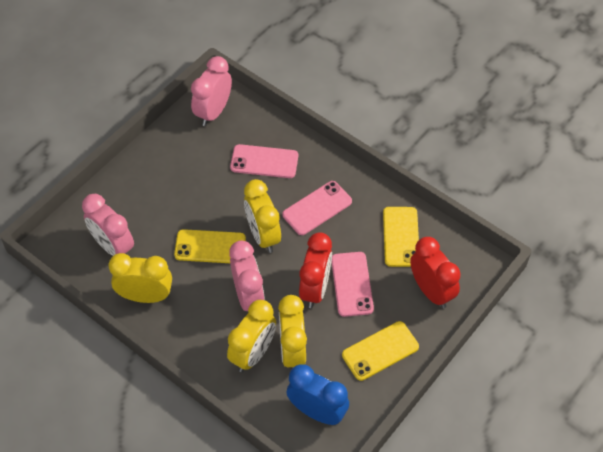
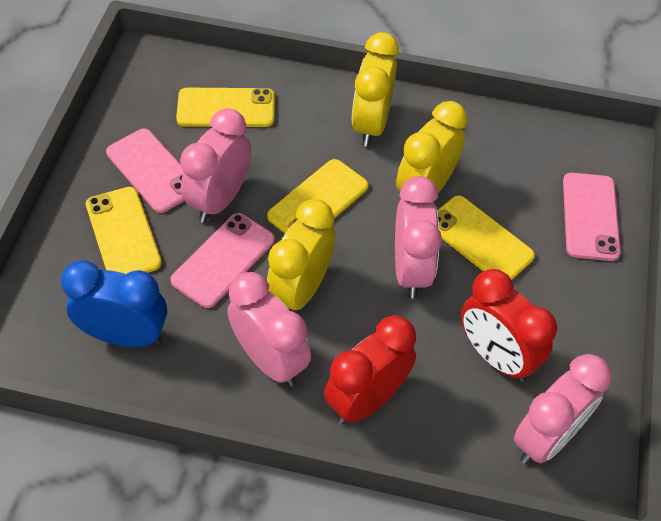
pink clock: [82,194,134,256] [191,56,232,126] [229,240,265,311] = 3 -> [180,108,251,223] [227,272,311,386] [395,176,442,298] [514,354,611,464] = 4
yellow clock: [109,253,172,303] [227,300,276,372] [244,179,281,253] [278,295,307,368] = 4 -> [267,199,335,311] [352,32,399,147] [396,101,468,193] = 3
yellow phone: [174,229,246,263] [342,321,419,381] [383,207,419,267] = 3 -> [86,187,162,274] [176,88,275,127] [267,159,368,233] [437,195,535,280] = 4

